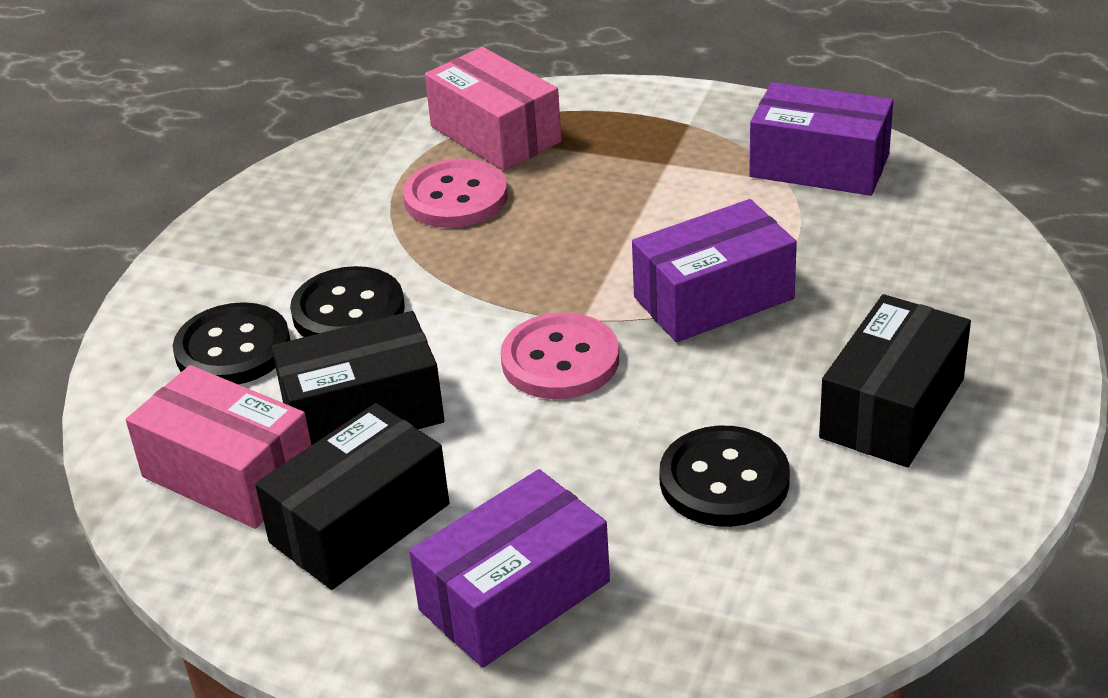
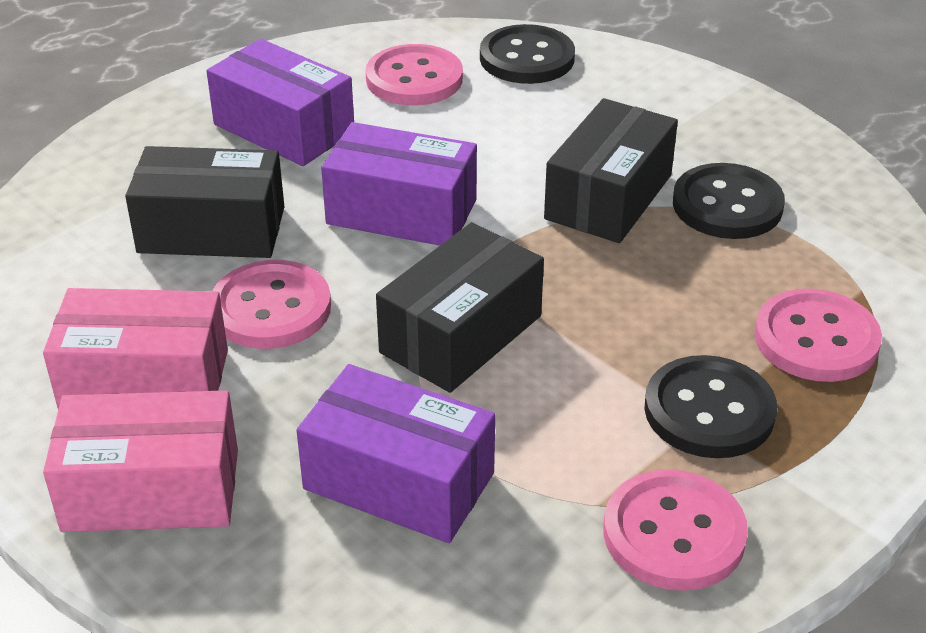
pink button: [403,158,507,228] [501,313,619,399] = 2 -> [213,260,331,349] [366,44,463,105] [603,469,748,591] [754,289,882,382] = 4

